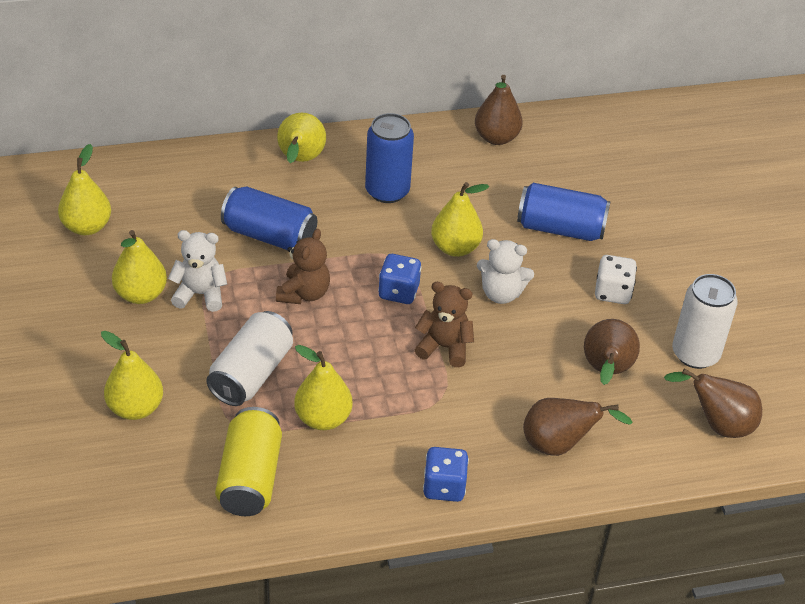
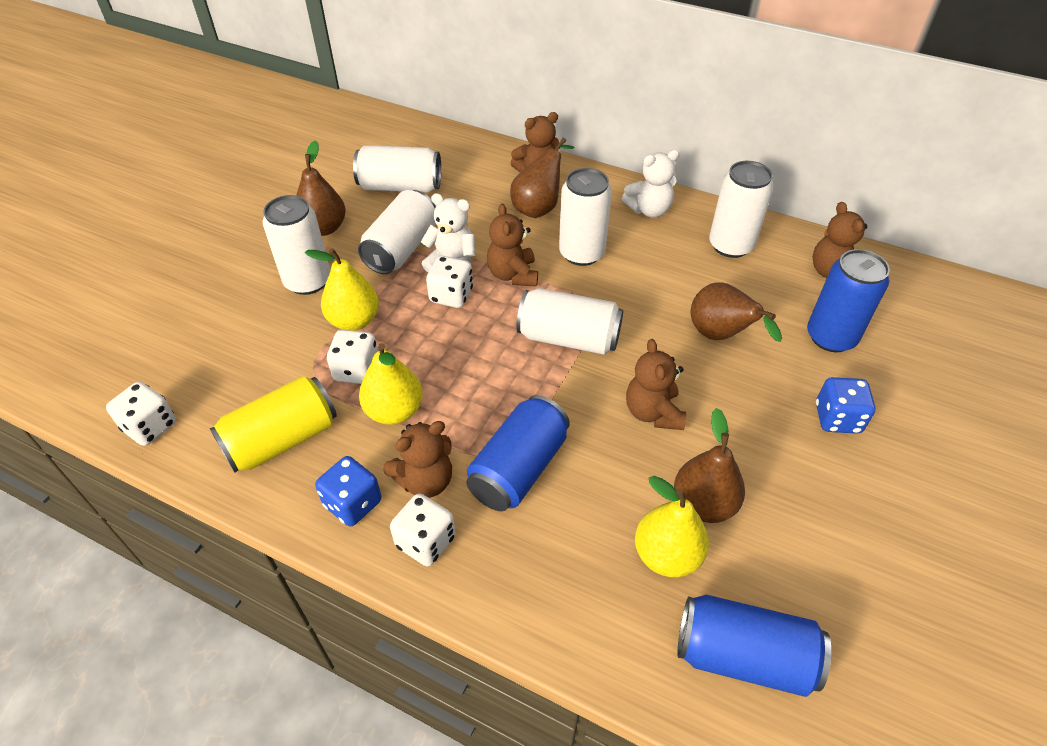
brown teddy bear: [276,229,330,304] [415,282,474,367] = 2 -> [383,421,452,498] [487,203,538,287] [510,112,559,172] [626,339,686,430] [812,202,867,278] = 5
white can: [206,311,293,406] [672,274,738,369] = 2 -> [263,195,331,295] [353,145,441,193] [358,190,436,274] [516,288,623,355] [559,168,612,266] [709,161,774,258] = 6
white dice: [595,255,637,304] = 1 -> [106,381,176,446] [327,330,378,384] [390,493,456,566] [426,256,473,308] = 4
yellow pear: [58,144,111,235] [101,331,163,420] [112,230,167,304] [277,112,326,163] [294,345,353,430] [431,182,489,257] = 6 -> [305,248,379,331] [359,343,423,425] [635,476,709,577] = 3

